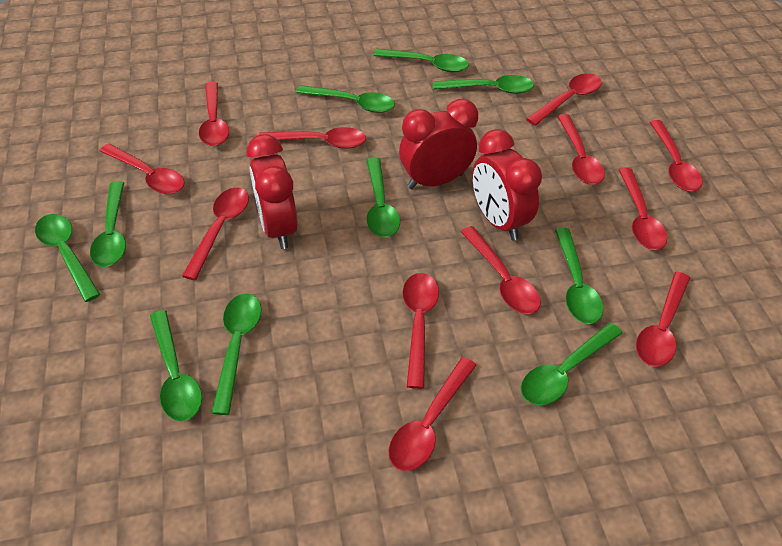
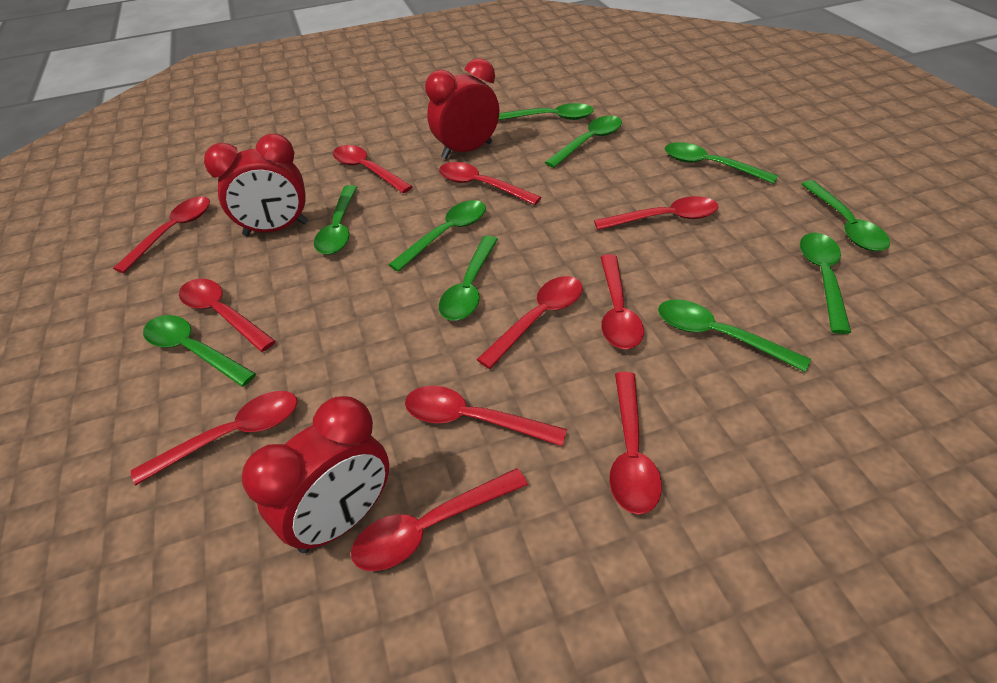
red spoon: [100,144,185,194] [182,187,249,280] [199,82,229,146] [259,127,366,149] [389,357,477,471] [403,273,439,389] [461,226,541,314] [526,73,602,126] [557,114,605,185] [619,168,667,250] [636,272,690,367] [650,120,702,191] = 12 -> [113,196,210,273] [131,391,298,486] [179,279,276,352] [333,145,413,193] [351,468,528,571] [405,386,567,446] [439,162,541,205] [476,276,582,369] [594,196,718,230] [600,254,644,349] [609,372,662,514] = 11

